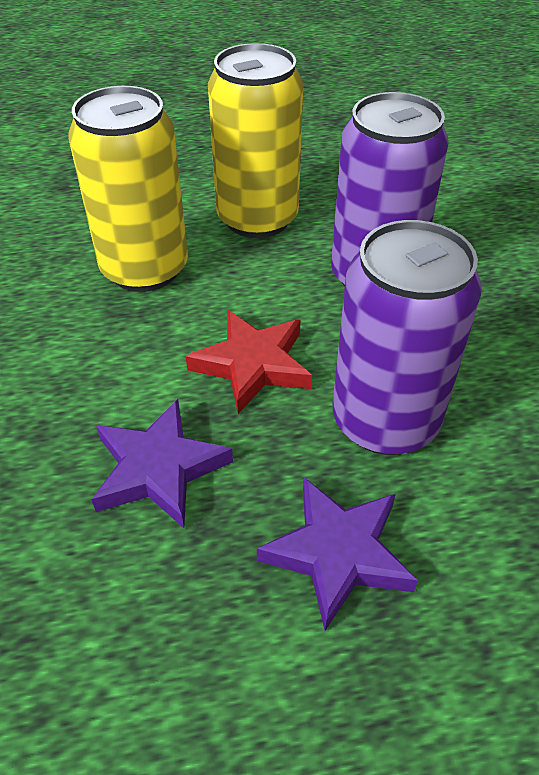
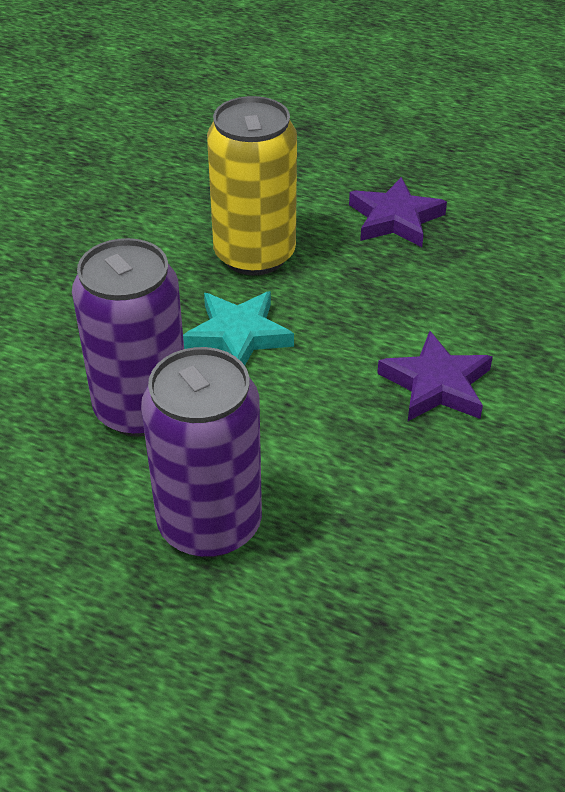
red star: [186,310,312,414] = 1 -> none = 0
turquoise star: none = 0 -> [183,291,294,366] = 1
yellow can: [68,86,188,292] [208,43,303,238] = 2 -> [207,96,297,275] = 1

